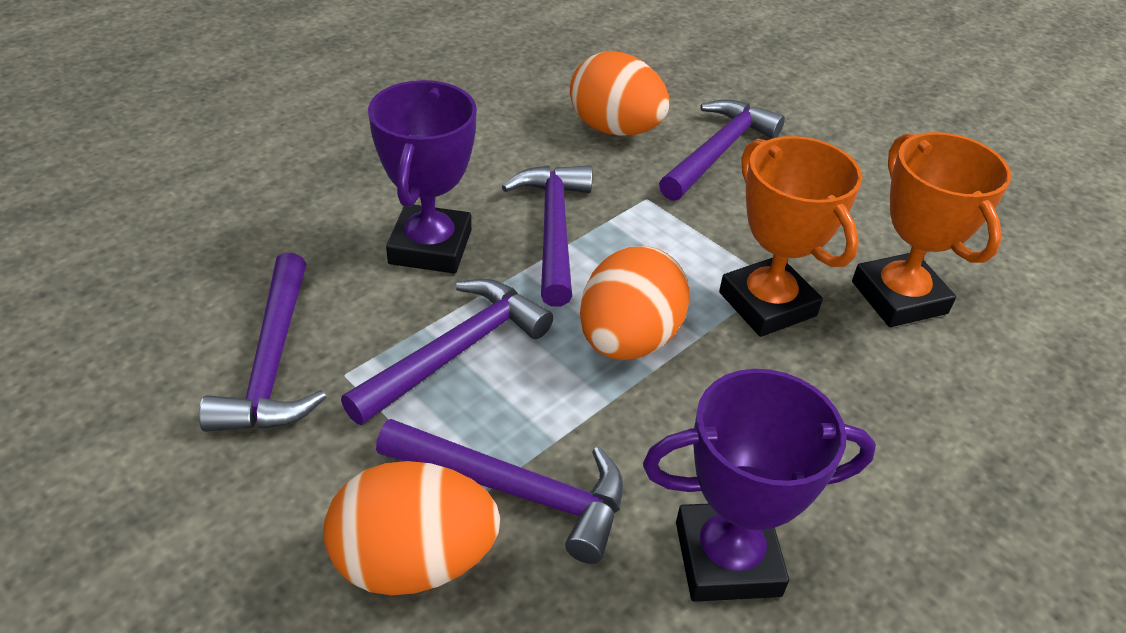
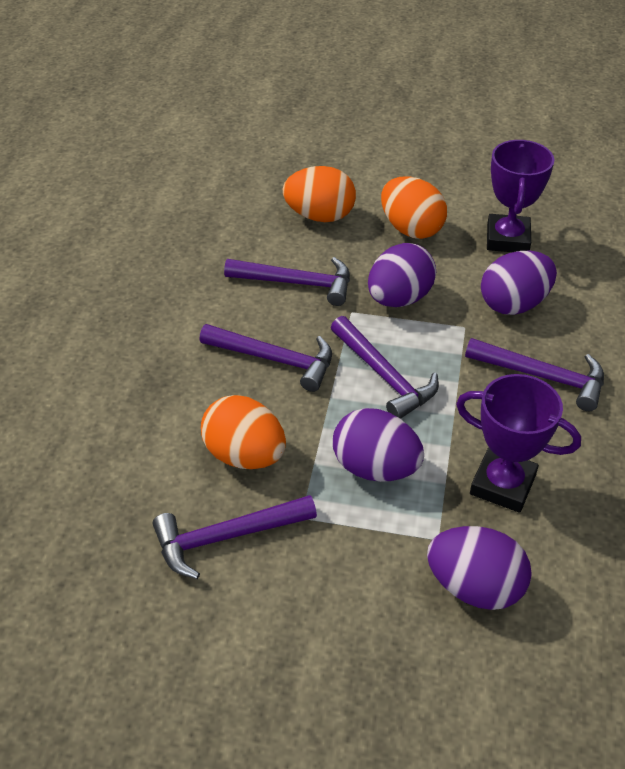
orange trophy: [719,136,863,337] [852,132,1011,327] = 2 -> none = 0
purple egg: none = 0 -> [333,408,424,482] [368,243,436,307] [427,526,532,610] [481,250,557,315] = 4

